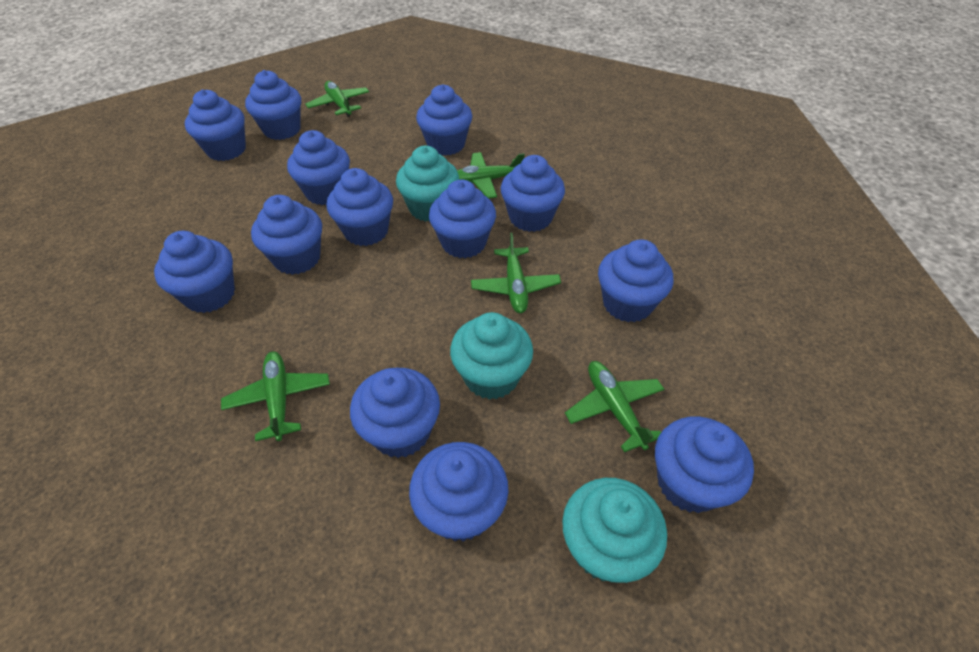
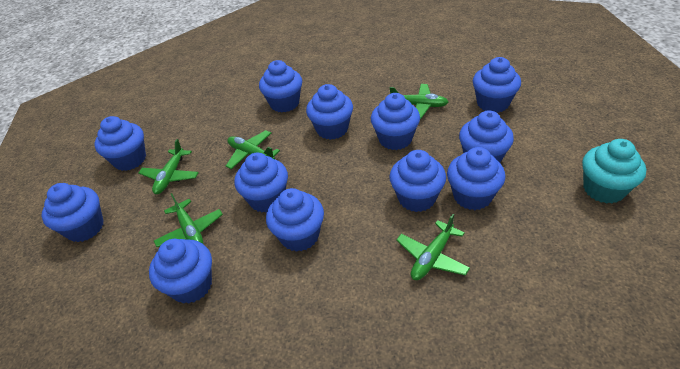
blue cupcake: [154,231,235,313] [185,89,246,161] [245,70,301,140] [251,195,322,275] [287,130,350,205] [327,168,393,246] [350,368,440,458] [409,442,508,542] [416,84,472,156] [429,179,496,258] [501,155,565,232] [598,239,674,322] [655,417,754,513] = 13 -> [42,183,104,242] [95,116,146,171] [149,239,212,304] [234,153,288,213] [259,60,302,112] [266,188,324,252] [306,84,353,140] [371,93,420,150] [389,150,446,212] [447,147,505,210] [459,110,514,163] [473,57,521,113] = 12
turquoise cupcake: [396,146,459,222] [450,312,533,400] [562,478,667,583] = 3 -> [582,139,646,204] = 1

